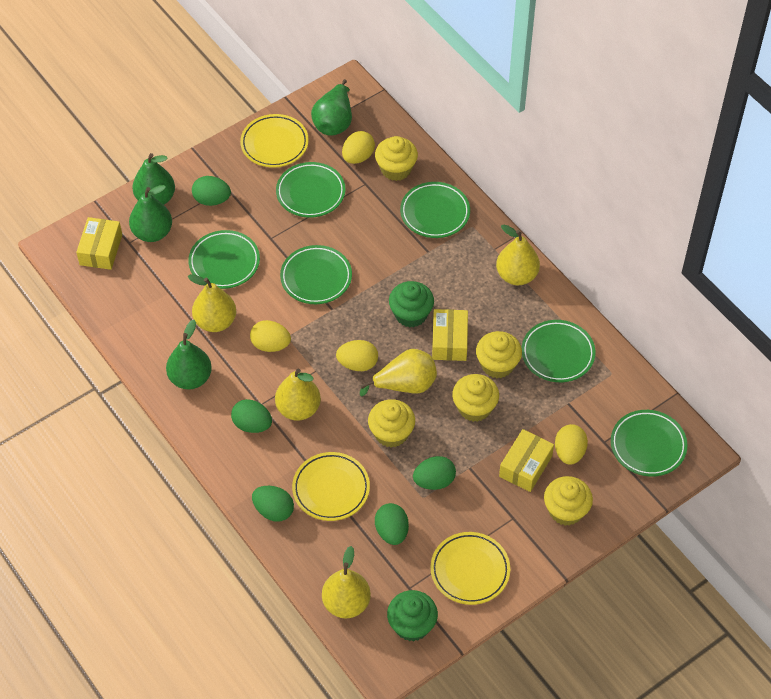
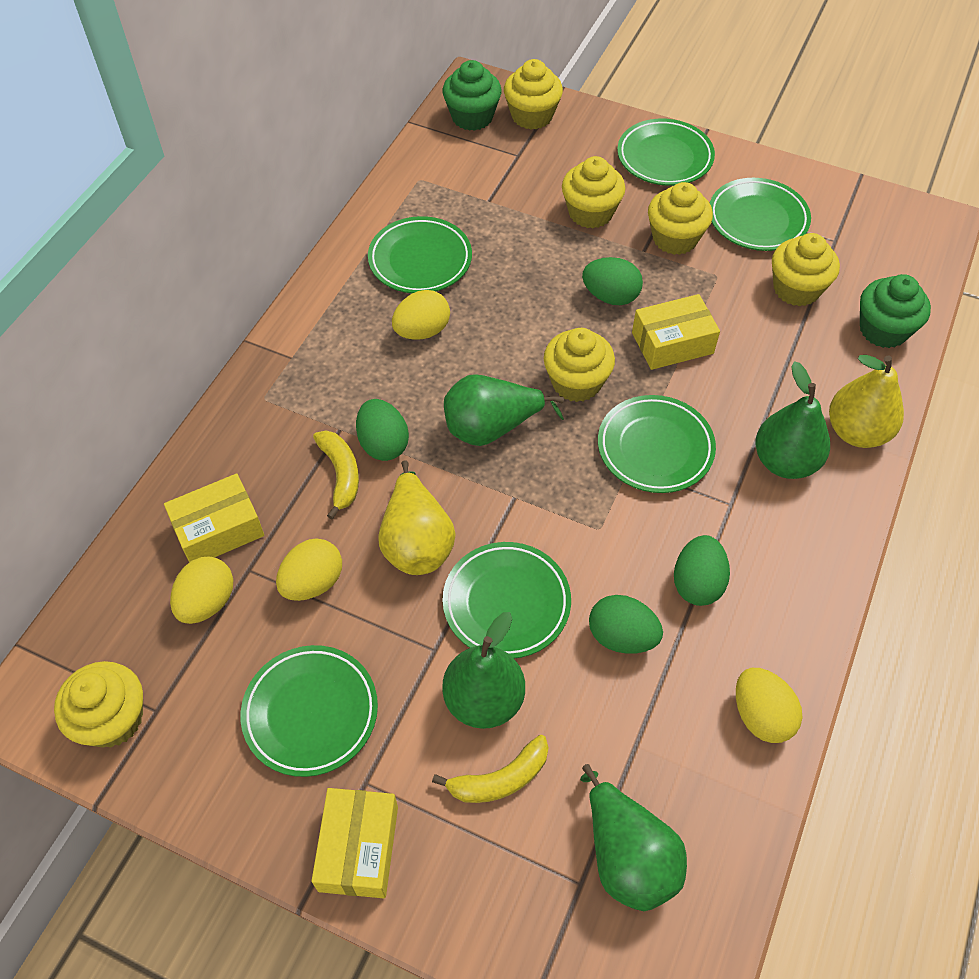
green egg: [192,176,231,206] [231,399,272,433] [252,486,294,522] [375,503,409,545] [413,456,456,490] = 5 -> [356,399,409,461] [582,257,643,305] [589,595,663,654] [674,535,730,606] = 4
yellow banana: none = 0 -> [313,431,359,519] [432,735,549,803] = 2
yellow cupcake: [368,399,415,448] [375,136,418,181] [452,374,499,422] [476,331,522,378] [544,476,593,526] = 5 -> [54,661,143,748] [504,59,563,130] [544,328,615,402] [562,156,625,228] [648,182,713,255] [772,233,840,306] = 6
yellow pear: [188,274,236,332] [275,369,321,421] [322,546,371,618] [360,349,437,397] [496,224,540,285] = 5 -> [378,460,456,575] [829,355,904,448] = 2
yellow plate: [240,114,309,168] [292,452,370,521] [431,532,510,605] = 3 -> none = 0

